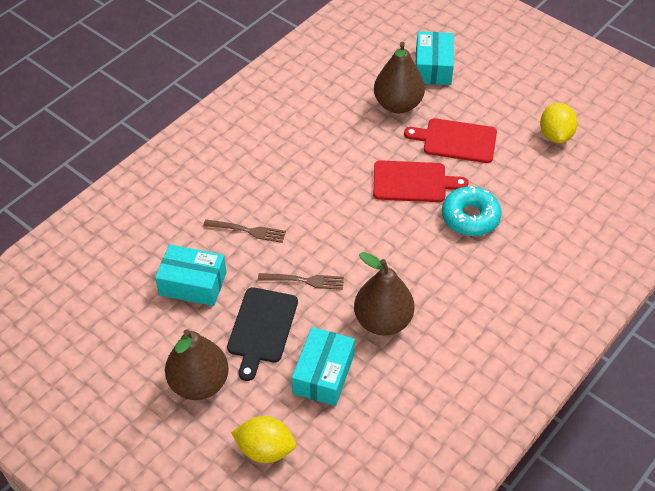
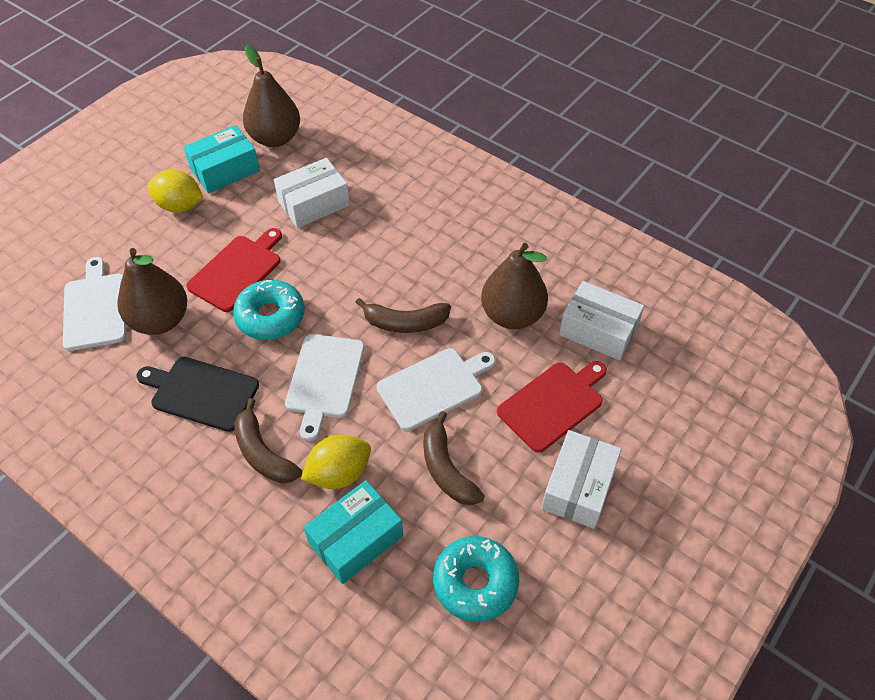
brown banana: none = 0 -> [234,398,302,483] [355,298,451,333] [423,411,485,505] = 3
brown fork: [203,219,286,243] [258,273,344,290] = 2 -> none = 0
turquoise box: [155,244,227,306] [292,327,355,406] [415,31,454,85] = 3 -> [184,125,260,193] [304,480,403,584] = 2
turquoise donut: [442,186,502,236] = 1 -> [233,280,305,340] [433,536,519,622] = 2
white box: none = 0 -> [274,158,350,228] [541,430,622,529] [559,281,644,361] = 3
white cutting board: none = 0 -> [63,257,127,351] [285,334,365,441] [377,348,495,431] = 3

